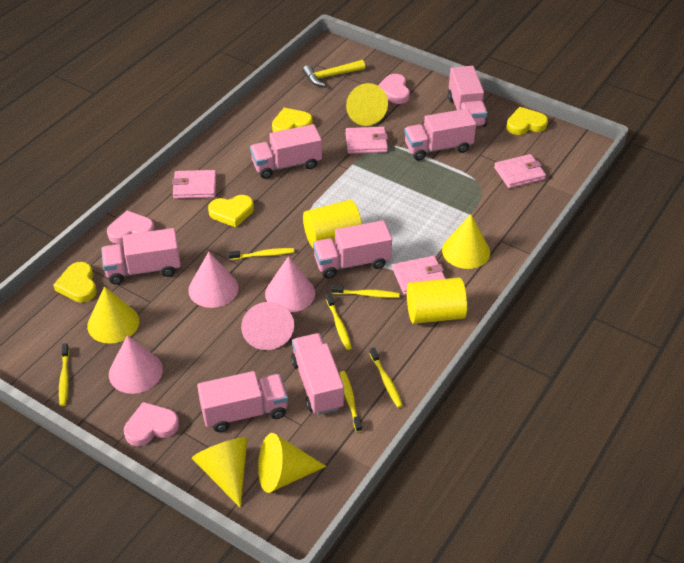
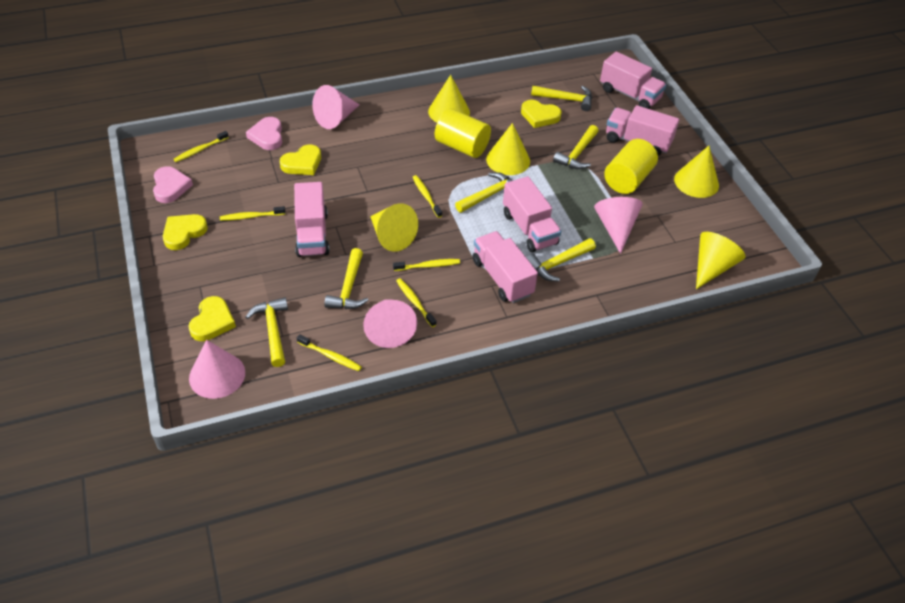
pink heart: [107,210,155,244] [124,402,179,446] [378,74,410,104] = 3 -> [153,166,193,203] [246,117,282,150] = 2
pink truck: [101,228,181,285] [197,371,288,432] [250,124,322,179] [291,333,344,415] [313,220,392,279] [404,109,476,161] [448,66,488,127] = 7 -> [294,182,330,257] [473,231,538,303] [503,176,562,252] [600,51,667,109] [606,105,679,156] = 5
pink wallet: [172,170,217,199] [346,127,388,154] [393,256,446,295] [494,154,546,188] = 4 -> none = 0
yellow hammer: [303,60,365,87] = 1 -> [246,297,288,367] [324,248,368,309] [455,172,513,213] [526,238,596,281] [531,86,592,111] [553,125,598,169] = 6

